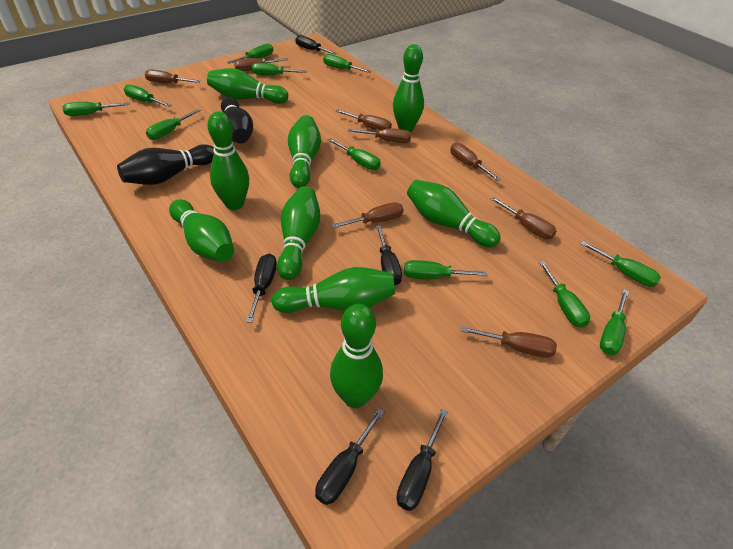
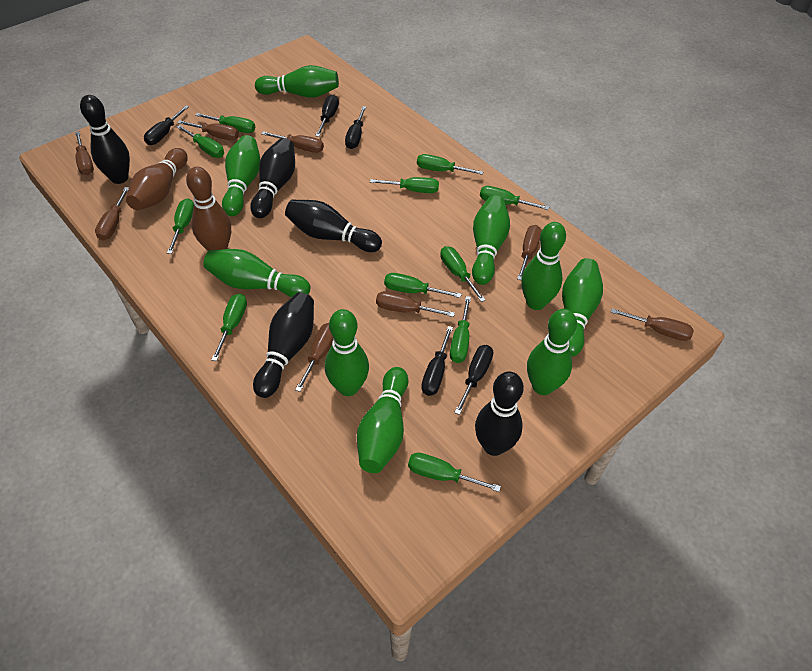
black bowling pin: [117,144,214,185] [221,97,253,144] = 2 -> [80,95,130,184] [250,138,295,218] [253,292,314,398] [285,200,382,252] [475,372,524,456] = 5
brown bowling pin: none = 0 -> [126,148,188,210] [186,167,231,251] = 2

